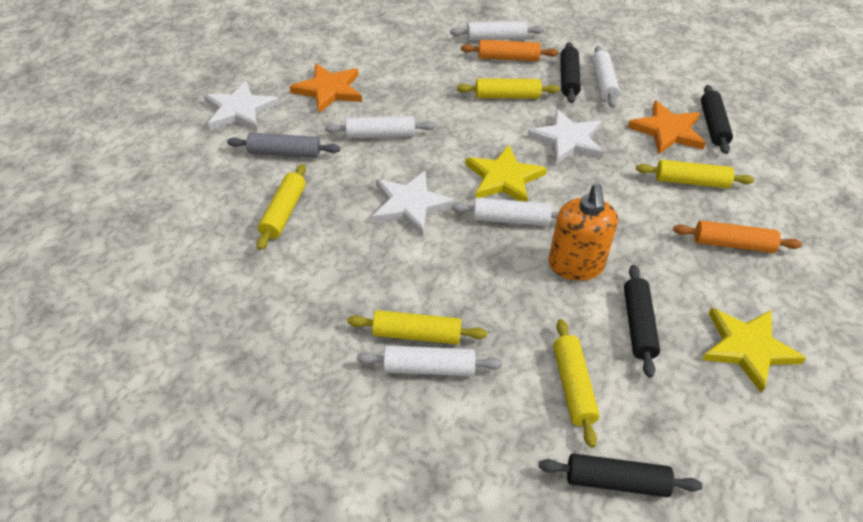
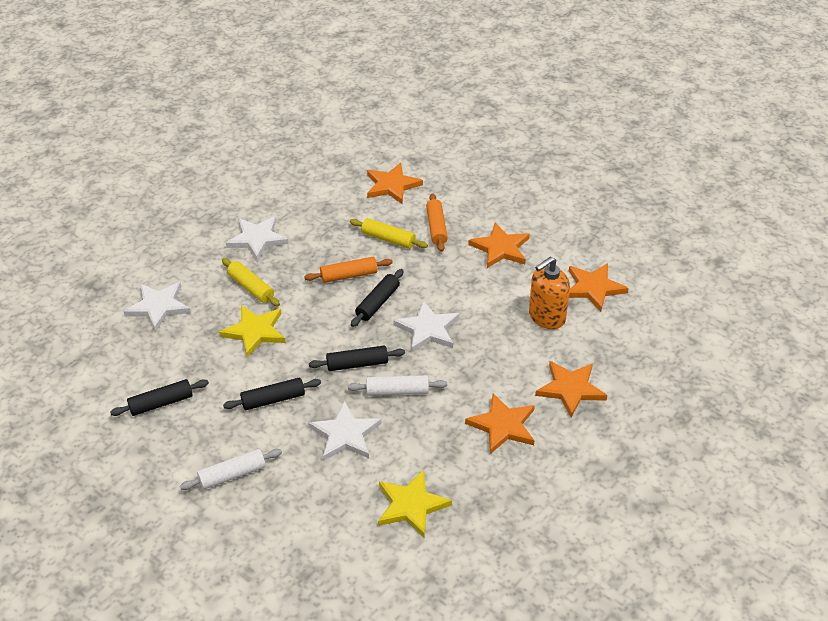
grey rolling pin: [227,133,340,158] = 1 -> none = 0
orange star: [290,63,362,113] [628,101,706,155] = 2 -> [367,163,423,204] [465,393,535,454] [468,223,530,268] [535,361,607,417] [569,263,629,312] = 5
white rolling pin: [325,116,435,138] [357,345,502,376] [450,21,544,41] [451,198,559,226] [592,46,620,108] = 5 -> [180,449,282,490] [348,375,447,396] = 2
white star: [204,80,280,132] [372,171,455,236] [527,109,604,165] = 3 -> [123,282,191,332] [226,216,288,261] [309,401,382,461] [393,300,459,353] = 4
yellow rolling pin: [257,164,306,250] [347,310,487,344] [457,78,560,99] [553,319,600,448] [636,160,754,188] = 5 -> [222,258,280,306] [350,218,428,249] = 2

